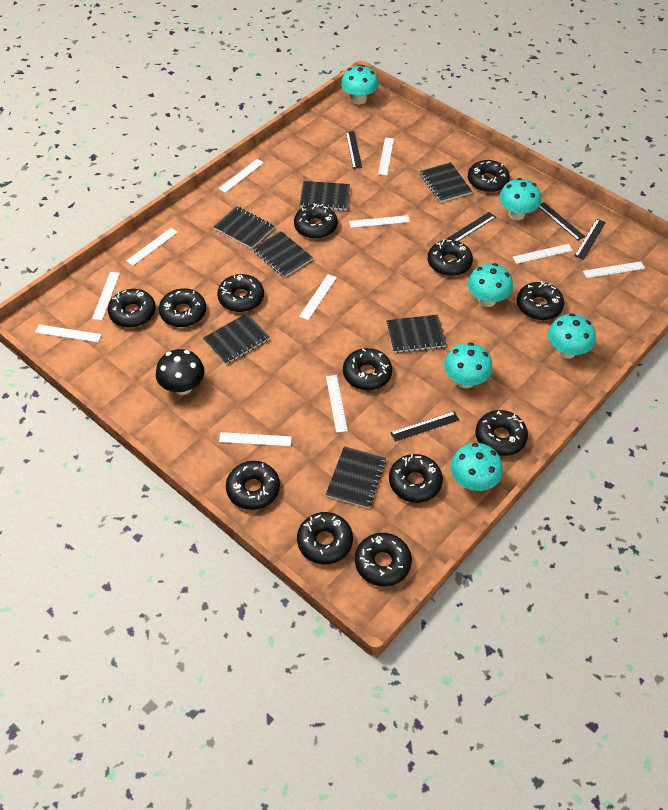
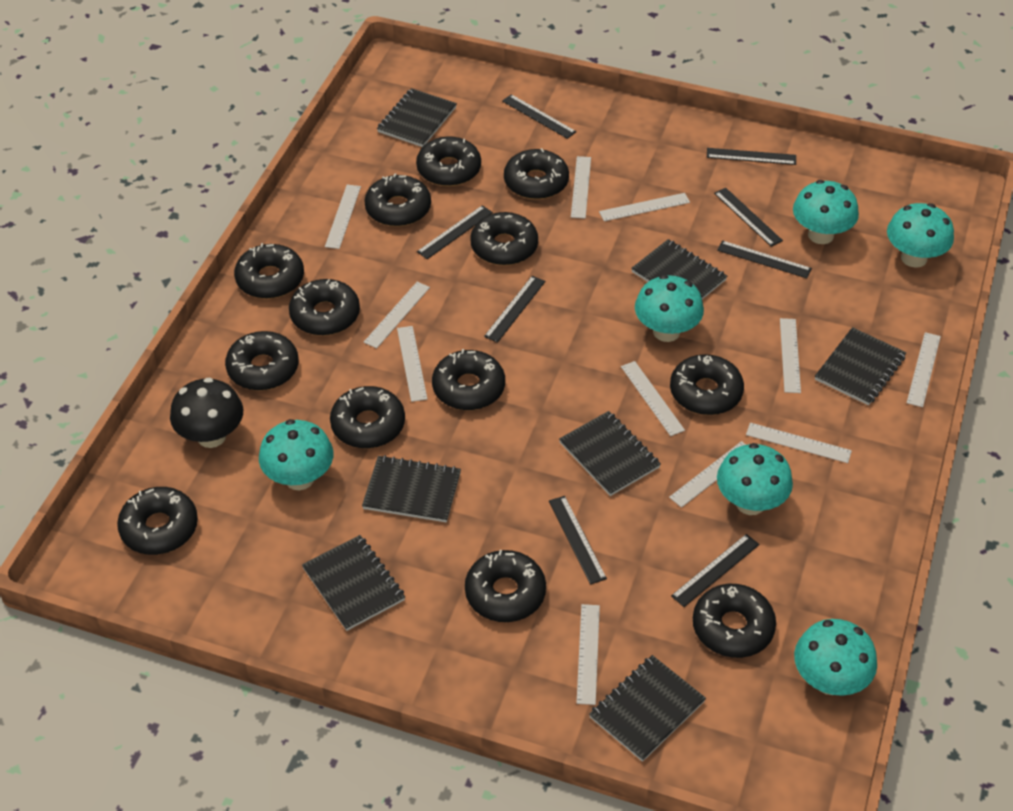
black ruler: [346,131,362,169] [390,411,459,442] [447,212,496,241] [539,202,585,241] [575,219,606,260] = 5 -> [417,205,493,259] [484,276,545,343] [502,94,576,139] [549,496,607,584] [671,534,759,607] [707,148,796,165] [714,188,783,247] [717,240,812,278] = 8

